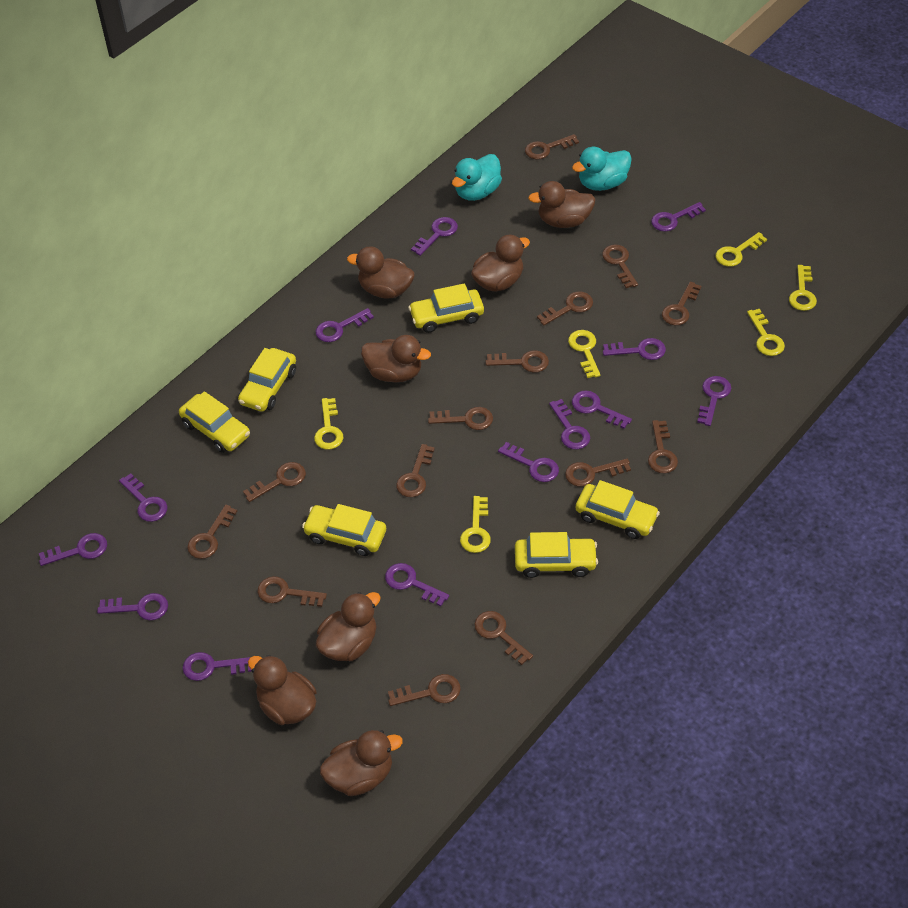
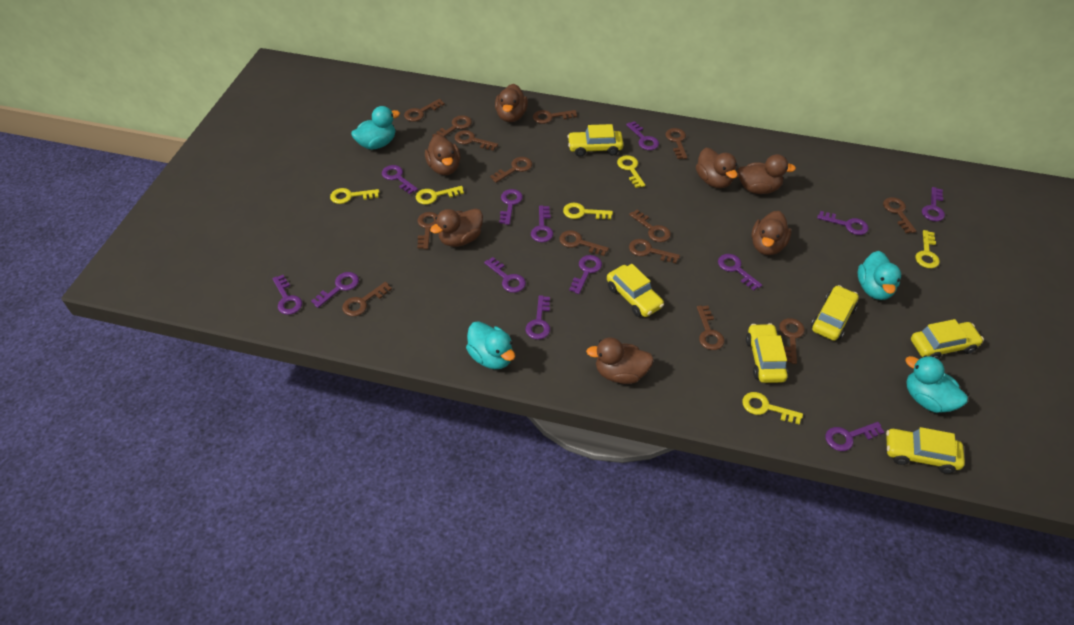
turquoise duck: [452,154,502,201] [572,147,632,191] = 2 -> [351,106,400,150] [466,321,515,369] [858,251,901,300] [905,355,968,413] = 4

